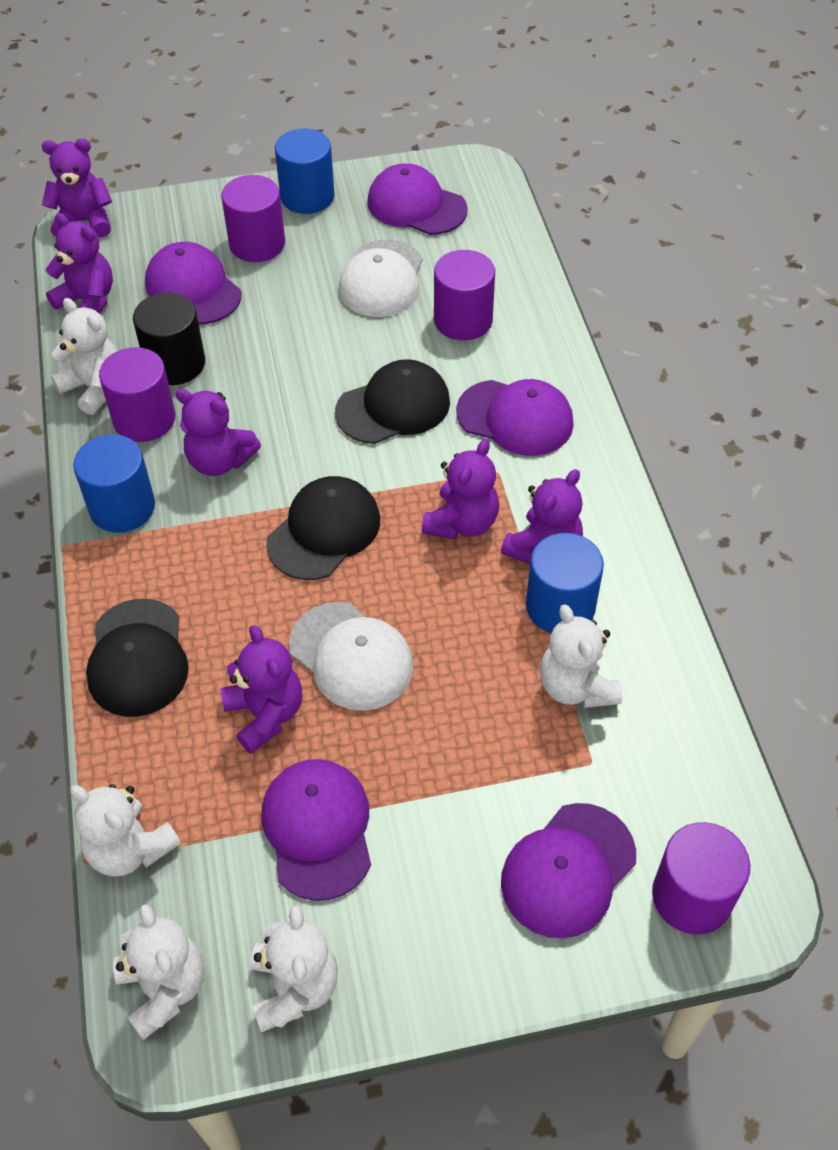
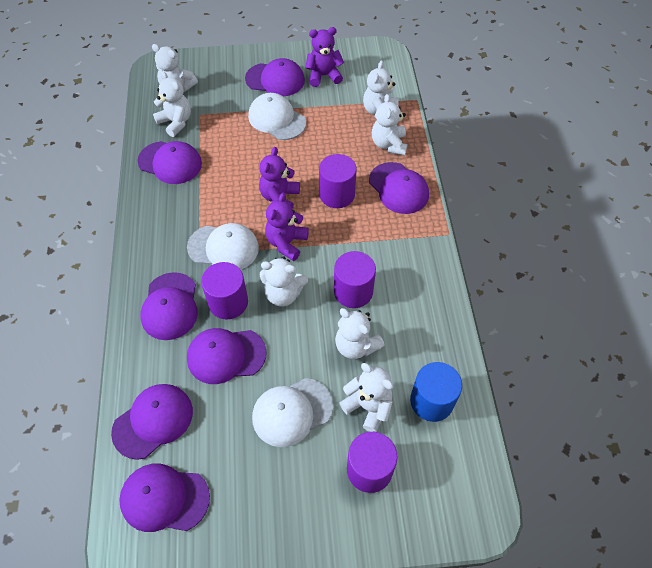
black cap: [86,599,189,717] [266,476,380,580] [335,359,450,444] = 3 -> none = 0
black cylinder: [133,293,205,385] = 1 -> none = 0
blue cylinder: [73,434,155,533] [275,129,335,214] [526,533,604,633] = 3 -> [410,362,462,422] = 1
purple cap: [145,242,241,324] [262,759,371,901] [367,163,468,235] [456,379,574,456] [501,803,636,938] = 5 -> [111,384,193,460] [119,464,210,532] [137,141,202,184] [140,272,198,340] [187,328,267,384] [245,58,305,96] [369,162,429,214] = 7
purple teddy bear: [42,138,112,237] [45,213,113,314] [175,389,261,476] [221,625,302,754] [422,439,499,540] [501,469,583,564] = 6 -> [259,147,300,209] [265,193,309,261] [305,27,344,87] = 3
white cap: [289,602,414,711] [339,239,423,317] = 2 -> [187,223,259,270] [248,93,306,140] [252,378,333,447] = 3
white teddy bear: [51,298,118,415] [70,784,181,876] [113,904,204,1040] [251,905,338,1032] [540,604,622,708] = 5 -> [152,44,198,92] [153,71,191,137] [260,256,308,306] [335,308,385,359] [339,363,394,432] [363,61,398,119] [372,94,407,155] = 7

